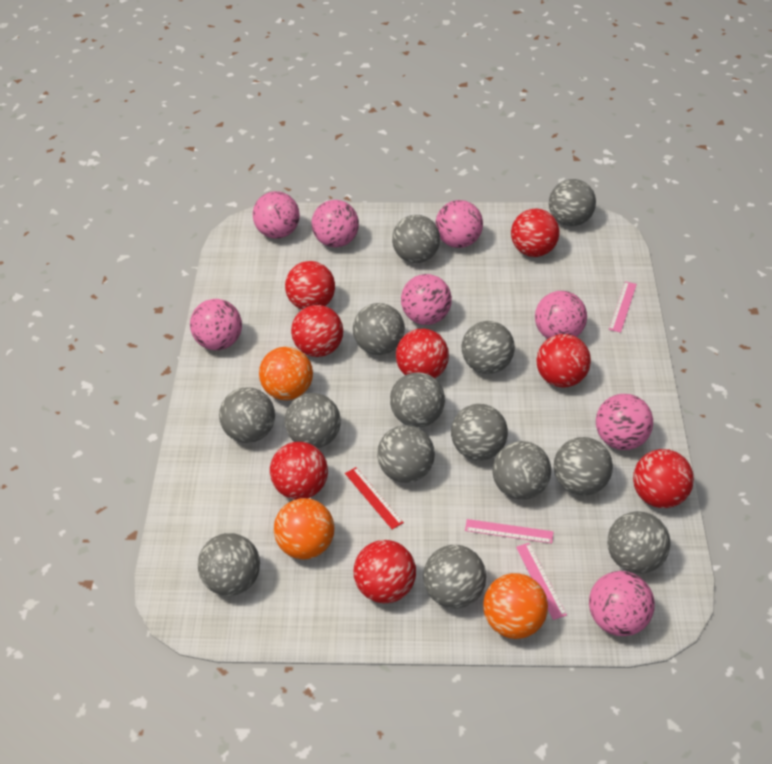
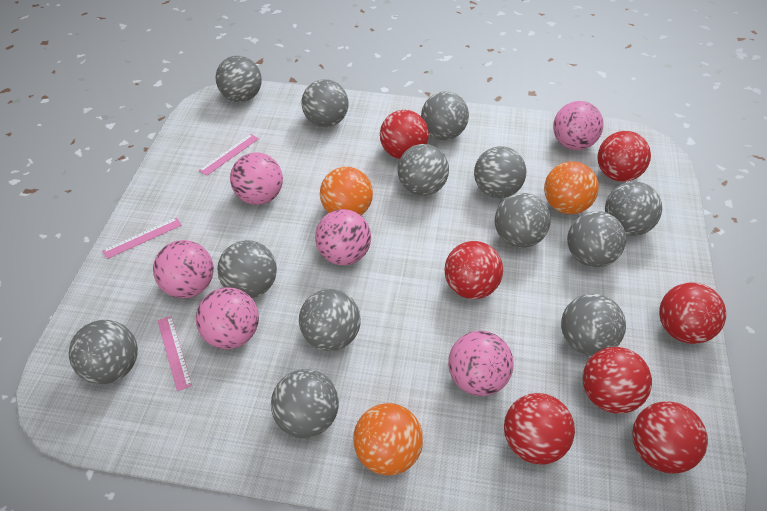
grey ball: [198,533,260,596] [219,387,275,443] [285,393,341,448] [353,303,405,355] [377,425,435,483] [390,372,445,427] [392,215,440,263] [423,545,486,608] [451,404,508,460] [462,321,515,374] [493,441,551,500] [549,179,596,226] [554,437,613,496] [607,511,671,574] = 14 -> [69,320,138,384] [216,56,262,102] [217,240,277,298] [271,369,339,438] [299,289,361,351] [302,79,349,127] [398,144,449,196] [421,91,469,140] [474,146,526,198] [495,193,551,248] [561,294,626,356] [567,211,626,267] [605,182,662,236] = 13
pink ball: [190,299,242,350] [252,191,300,238] [312,200,359,248] [401,274,452,325] [436,200,483,248] [535,291,587,339] [589,571,655,636] [596,394,653,450] = 8 -> [153,240,214,298] [196,287,259,349] [230,152,283,205] [315,209,371,265] [448,331,514,396] [553,101,603,150] = 6
red ball: [270,442,328,500] [285,261,335,310] [291,305,343,357] [354,540,416,603] [396,329,449,378] [511,209,559,257] [536,334,591,387] [633,449,694,508] = 8 -> [380,110,429,159] [445,241,503,299] [504,393,575,464] [583,347,652,414] [597,131,651,182] [632,401,708,473] [659,282,726,344] = 7
red ruler: [345,467,404,529] = 1 -> none = 0

